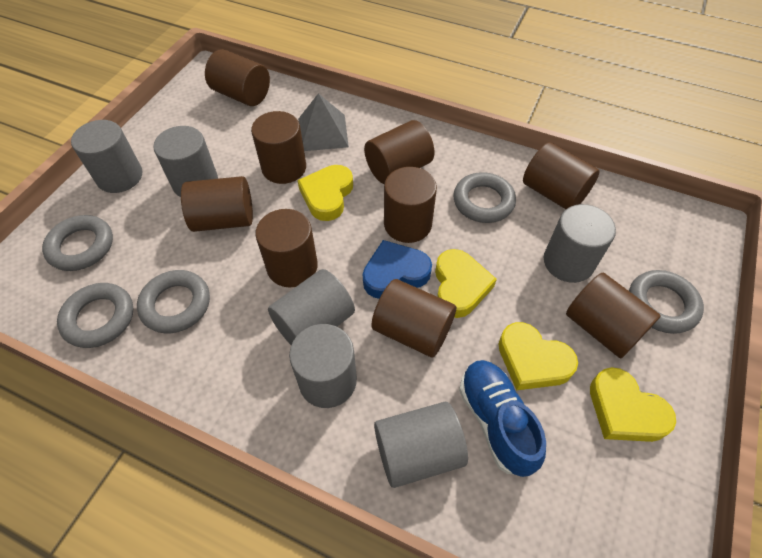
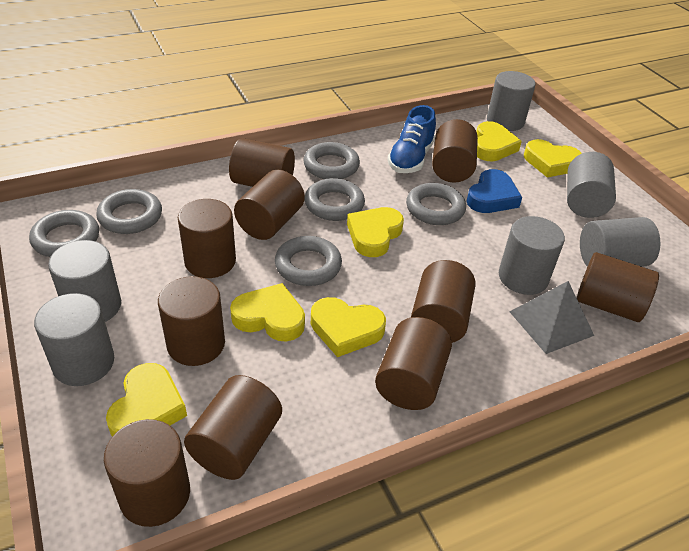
brown cylinder: [181,176,253,232] [205,49,270,106] [251,111,306,184] [255,209,318,288] [364,120,435,184] [371,279,456,357] [384,167,437,243] [523,142,600,209] [566,273,661,358] = 9 -> [104,419,190,527] [158,276,225,366] [178,199,236,278] [184,375,282,480] [229,138,295,187] [234,170,305,240] [375,317,452,410] [411,260,476,343] [432,119,478,183] [577,252,659,322] = 10
grey ring: [42,215,113,271] [57,283,133,348] [137,270,210,333] [453,172,516,223] [629,270,704,334] = 5 -> [29,210,99,257] [96,189,162,234] [275,236,342,286] [303,142,360,179] [305,178,365,221] [406,183,466,225] = 6
yellow heart: [297,165,353,221] [435,249,497,318] [498,322,578,390] [590,367,676,442] = 4 -> [106,363,187,436] [230,283,305,342] [311,297,386,357] [347,207,404,257] [476,121,522,161] [524,139,582,178] = 6

